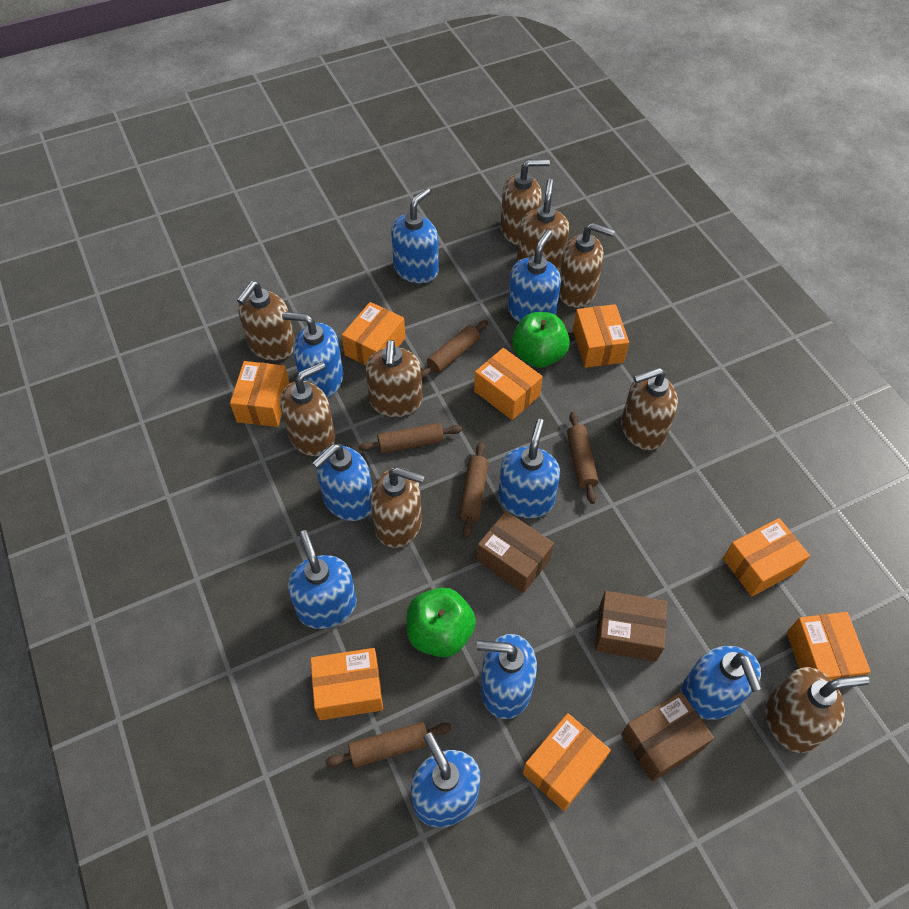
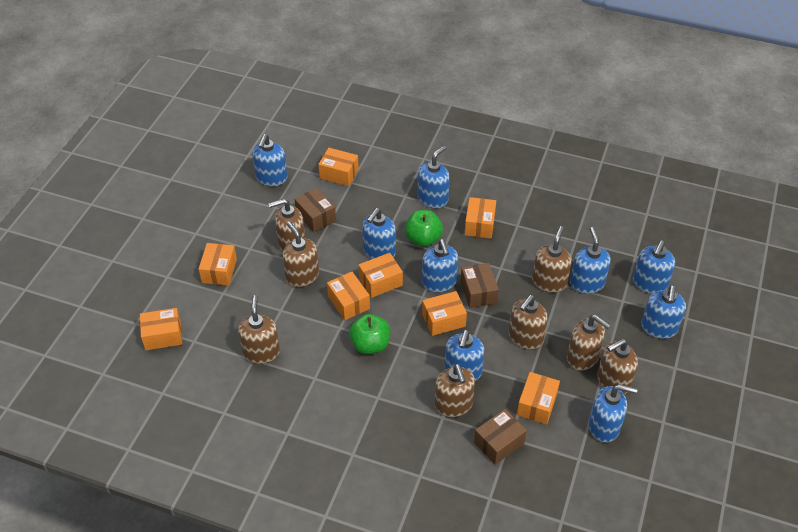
brown rolling pin: [325,722,452,768] [358,423,462,454] [421,320,488,379] [459,442,488,538] [567,412,598,504] = 5 -> none = 0
brown soap dispenser: [237,281,295,361] [280,362,335,456] [365,340,422,417] [371,467,425,548] [500,159,550,245] [517,179,569,271] [559,223,615,308] [621,367,678,450] [765,667,870,753] = 9 -> [238,295,280,364] [269,199,305,251] [282,222,319,287] [434,364,475,417] [508,295,548,349] [532,226,572,293] [567,315,611,370] [597,339,638,394] = 8

